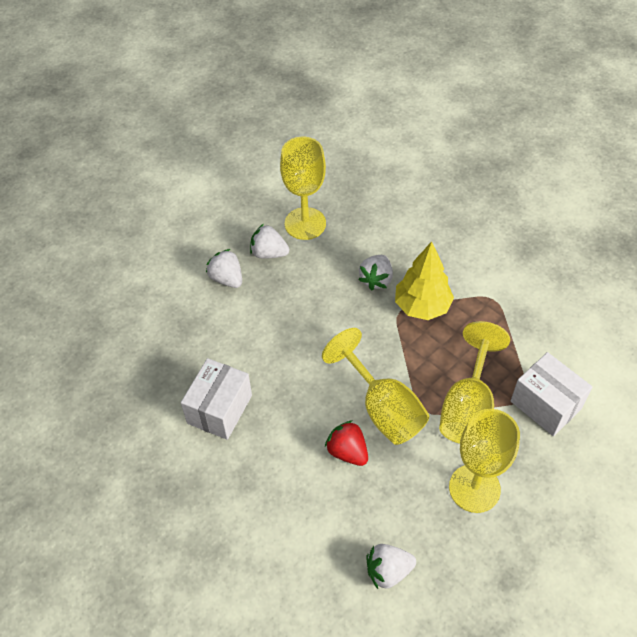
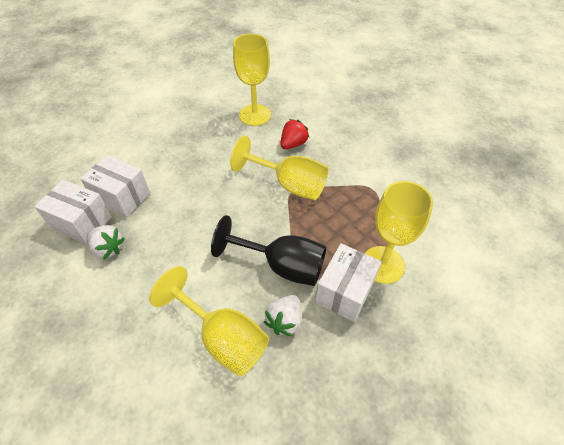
black goblet: none = 0 -> [211,215,326,286] = 1
white box: [181,358,252,440] [511,352,592,436] = 2 -> [34,180,112,244] [80,155,150,218] [315,243,382,322] = 3
white strawberry: [206,249,242,288] [250,224,290,259] [358,255,393,291] [367,544,416,589] = 4 -> [87,225,125,259] [264,295,301,336] = 2
yellow tree: [395,241,454,320] = 1 -> none = 0

